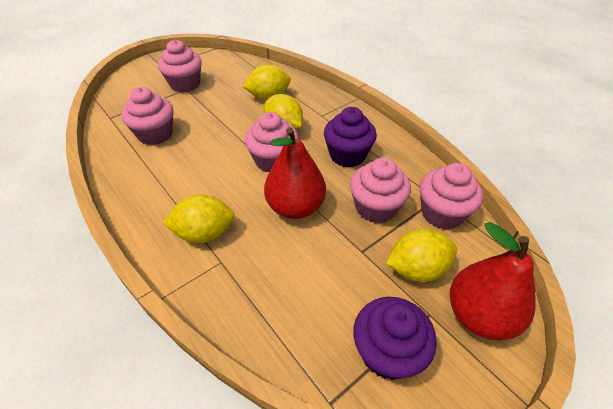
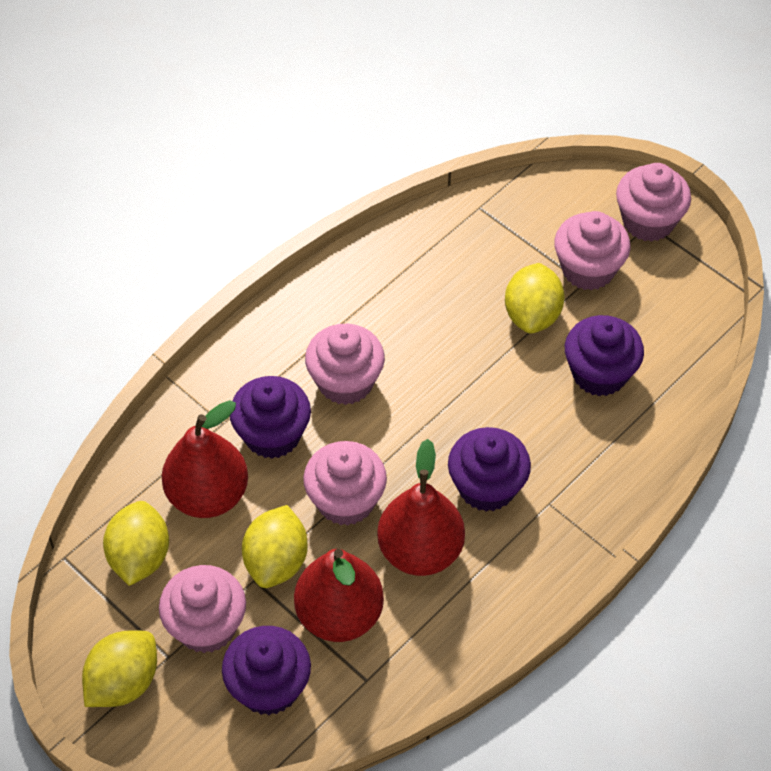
purple cupcake: [324,107,377,168] [353,297,437,380] = 2 -> [222,626,311,715] [230,376,311,459] [448,427,531,512] [565,315,644,396] = 4
red pear: [264,127,326,219] [450,222,536,340] = 2 -> [162,400,248,518] [294,549,384,642] [377,439,465,576] = 3

